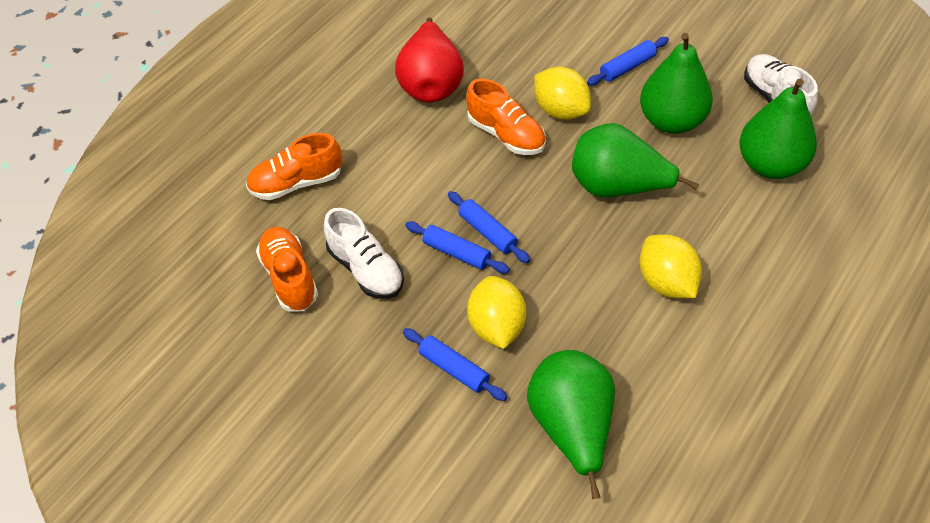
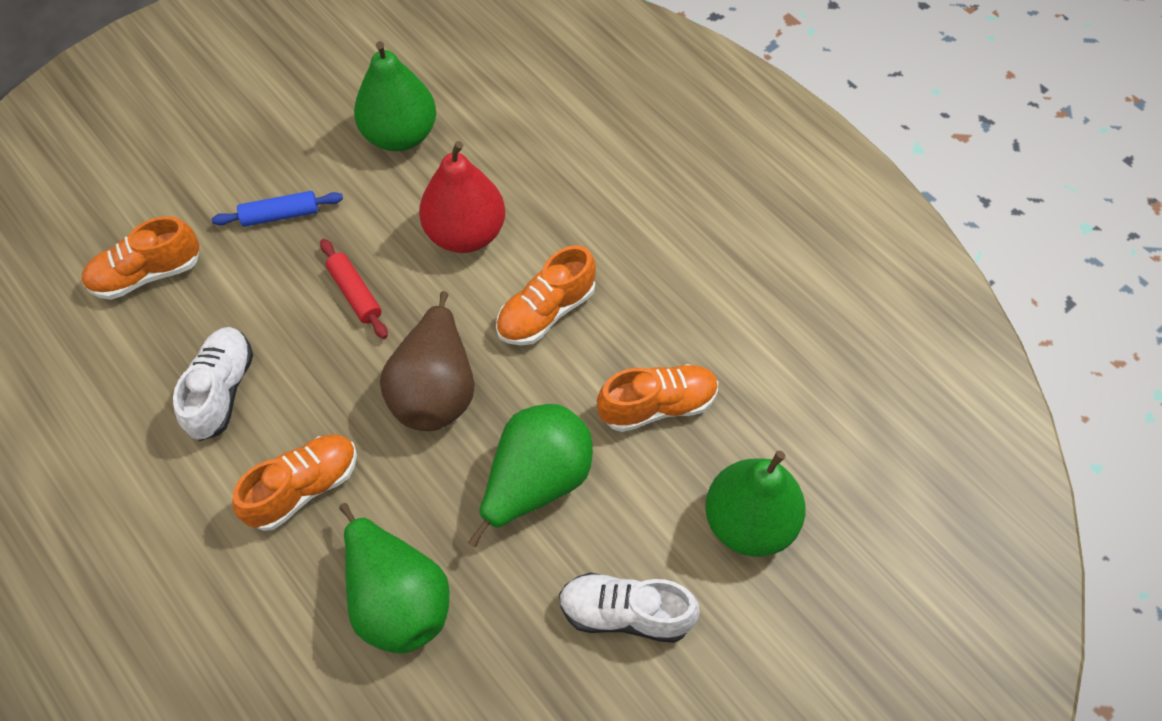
blue rolling pin: [403,328,507,401] [405,221,510,273] [448,191,530,263] [587,37,669,86] = 4 -> [211,191,343,227] = 1
brown pear: none = 0 -> [380,291,474,431] = 1
orange shoe: [246,133,342,200] [256,227,318,311] [466,79,546,155] = 3 -> [81,216,200,300] [232,434,357,531] [496,245,596,346] [597,364,718,432] = 4
red rolling pin: none = 0 -> [320,239,388,339] = 1
yellow lemon: [467,276,526,349] [534,67,591,120] [639,234,702,298] = 3 -> none = 0

